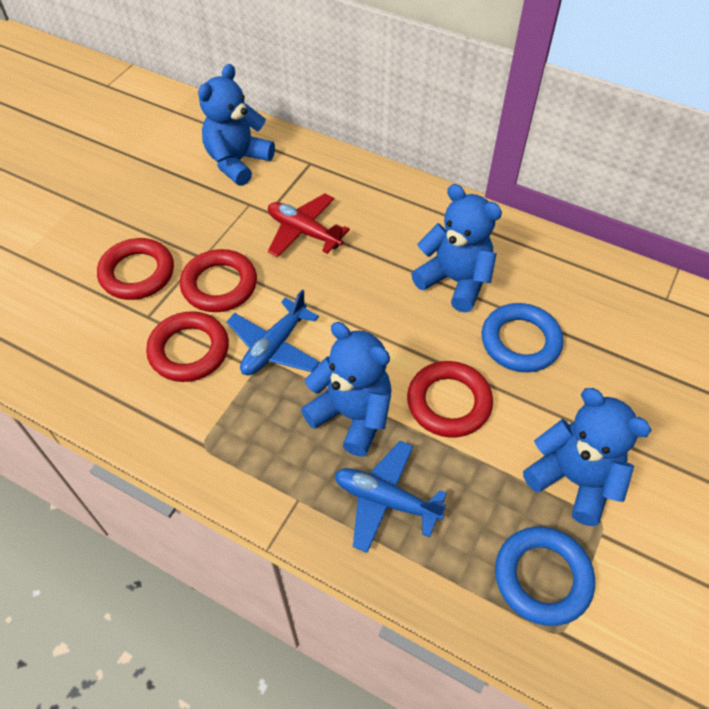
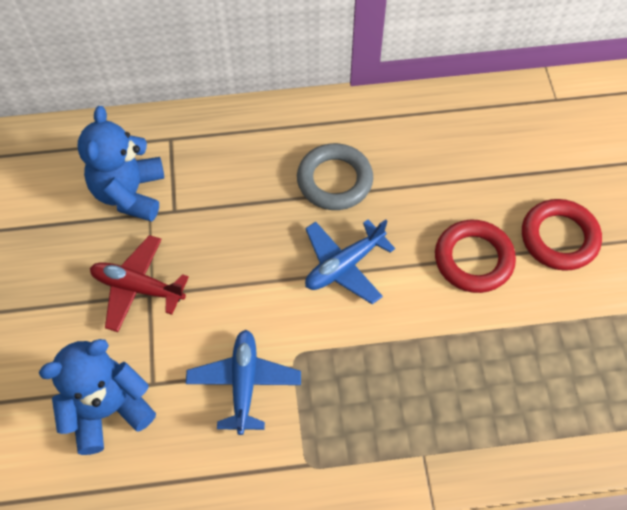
blue ring: [482,303,563,372] [495,526,595,626] = 2 -> none = 0
blue teddy bear: [198,64,275,186] [301,322,392,456] [411,184,502,312] [523,388,652,526] = 4 -> [39,339,156,455] [78,106,164,222] = 2
grey ring: none = 0 -> [297,143,373,210] = 1
red ring: [97,238,174,300] [146,311,229,382] [180,249,257,312] [407,361,493,438] = 4 -> [435,220,516,293] [522,199,602,271] = 2

